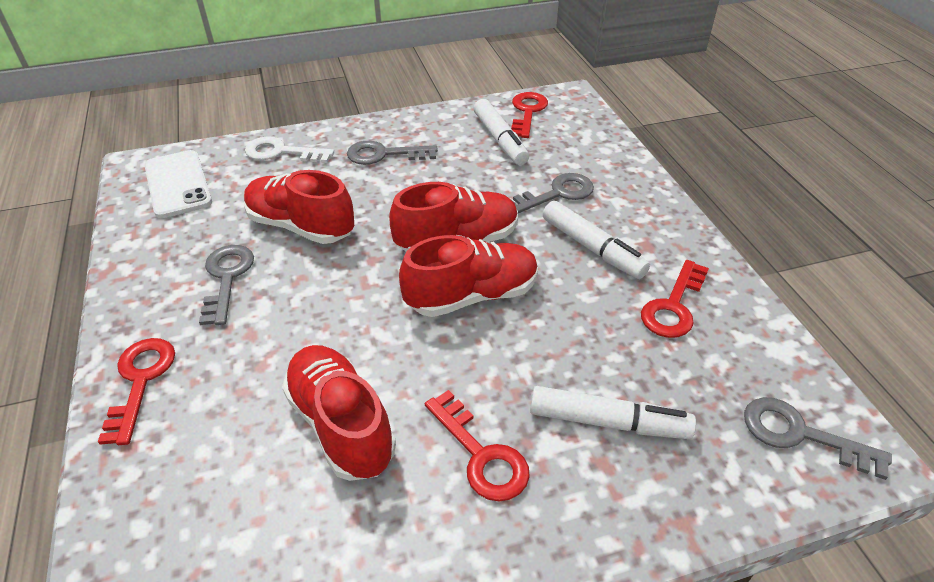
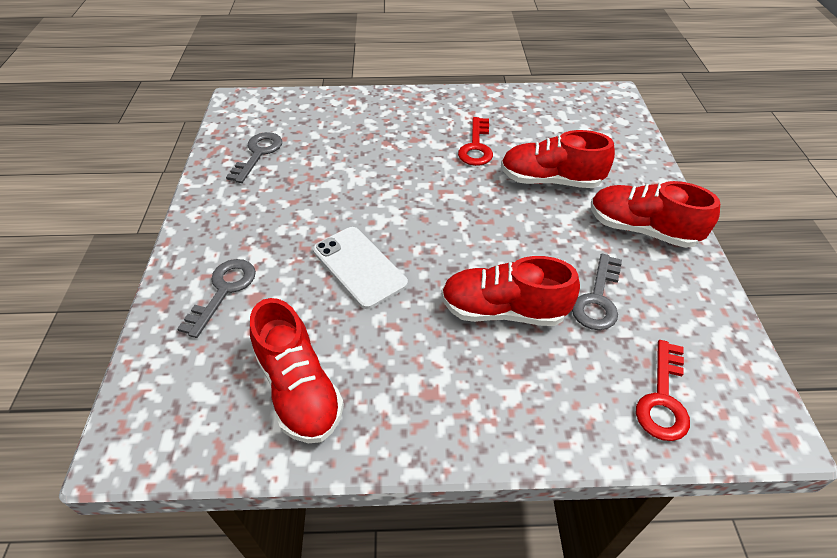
grey key: [199,245,254,325] [347,141,438,165] [509,173,594,213] [744,397,892,480] = 4 -> [177,259,256,338] [226,132,282,183] [572,254,622,330] = 3
red key: [98,338,175,445] [425,390,530,501] [511,92,548,138] [641,260,709,338] = 4 -> [458,117,493,166] [636,340,690,441] = 2
white key: [245,136,334,163] = 1 -> none = 0
white marker: [474,99,529,165] [530,386,696,439] [543,201,650,279] = 3 -> none = 0

